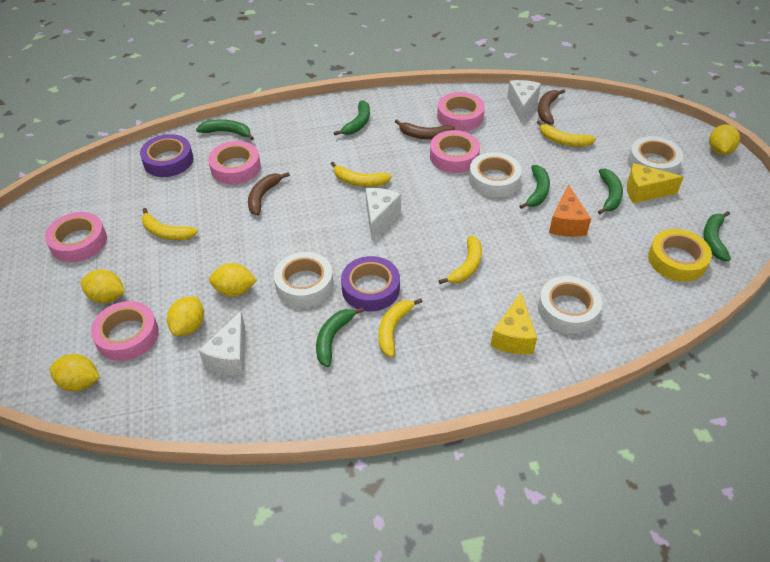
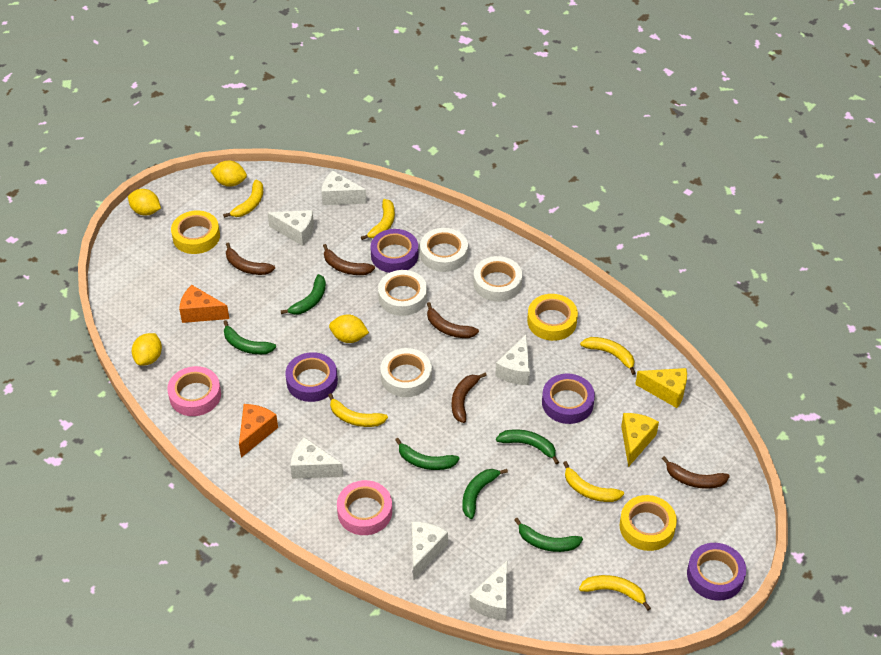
brown banana: [248,172,290,215] [395,119,455,139] [538,89,565,124] = 3 -> [226,242,275,275] [323,244,375,275] [427,302,479,338] [452,373,487,423] [662,456,730,489] = 5
orange cheese: [549,185,591,237] = 1 -> [179,285,229,323] [239,404,278,458] = 2
pink tape: [45,212,107,262] [91,301,159,361] [208,141,261,185] [430,130,480,173] [437,92,485,131] = 5 -> [167,366,221,416] [337,480,392,535] = 2
purple tape: [140,134,193,177] [341,256,400,311] = 2 -> [285,352,338,402] [370,229,418,273] [542,374,595,424] [687,543,746,601] = 4
white cheese: [199,311,245,375] [366,188,401,239] [507,80,541,122] = 3 -> [267,210,314,246] [290,437,343,479] [321,171,367,205] [412,522,448,579] [470,561,507,621] [495,334,530,385] = 6
yellow banana: [142,208,198,240] [331,162,392,187] [379,298,422,357] [439,235,482,284] [537,120,596,147] = 5 -> [223,180,263,218] [328,393,388,427] [361,199,395,240] [563,461,624,502] [579,575,651,610] [580,337,636,375] = 6
yellow lemon: [50,354,100,391] [81,269,125,303] [167,297,204,336] [209,263,257,297] [709,125,740,155] = 5 -> [128,189,161,215] [132,333,162,366] [211,161,247,187] [329,314,369,343] = 4
yellow tape: [648,229,712,282] = 1 -> [171,210,220,254] [527,294,578,341] [620,495,677,551] = 3

